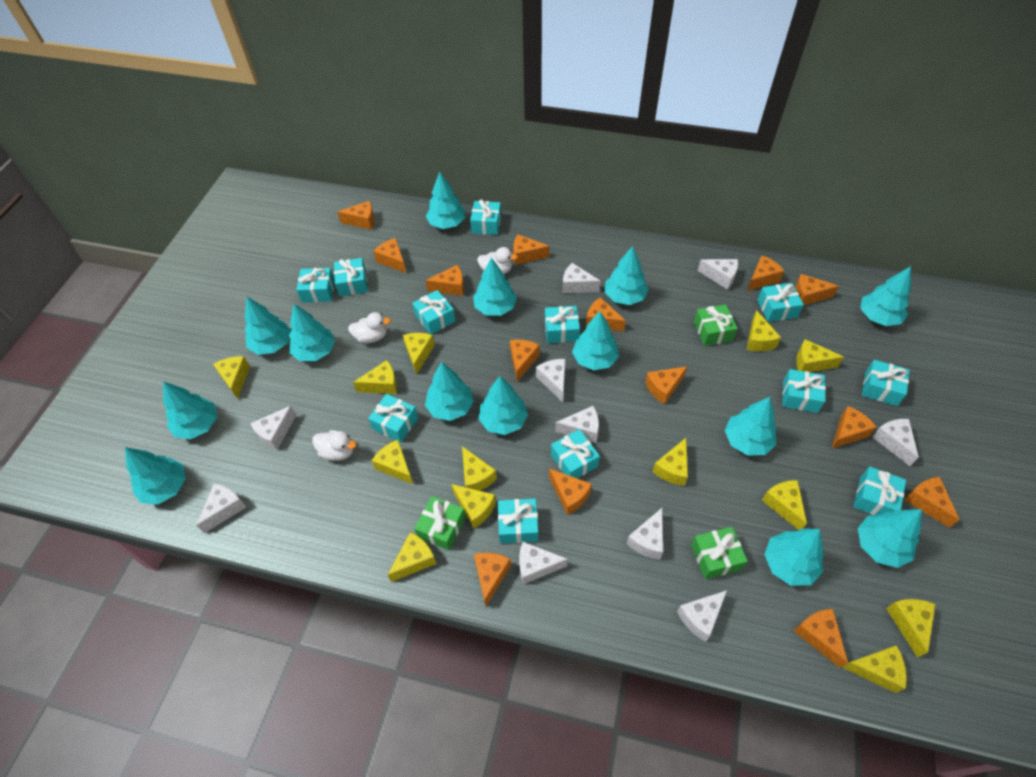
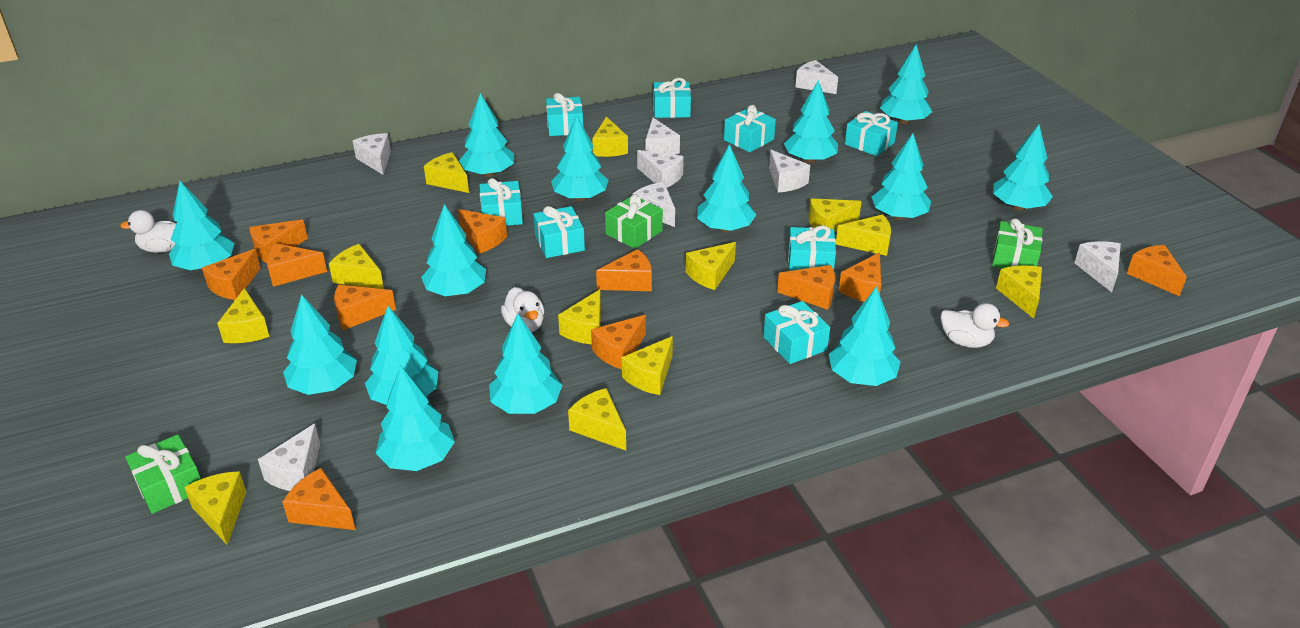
orange cheese: [337,201,375,230] [373,238,406,273] [426,265,464,296] [474,553,511,606] [510,340,540,382] [513,235,549,265] [549,468,592,515] [586,297,626,331] [645,366,688,404] [747,255,785,291] [794,609,848,668] [795,274,839,305] [832,406,877,449] [904,477,960,528] = 14 -> [202,249,261,300] [249,219,308,263] [267,243,327,287] [282,468,356,530] [334,285,396,330] [458,209,507,254] [591,315,646,369] [596,249,652,291] [777,265,835,310] [839,252,881,302] [1127,245,1187,296] = 11
turquoise gift: [296,268,335,303] [334,258,368,296] [368,394,418,442] [412,290,456,335] [470,199,501,235] [498,499,538,544] [545,306,580,343] [551,429,600,478] [757,283,804,322] [782,369,826,413] [854,466,906,515] [862,360,910,406] = 12 -> [480,178,523,226] [533,206,585,258] [546,93,583,136] [653,78,691,118] [724,105,776,152] [763,301,830,364] [788,226,836,271] [845,111,898,156] = 8
white cheese: [196,484,246,533] [250,406,296,450] [519,542,568,584] [536,359,566,402] [555,406,599,443] [563,263,601,293] [626,508,663,560] [677,590,727,642] [698,259,738,290] [872,419,919,466] = 10 -> [258,424,320,491] [353,133,391,175] [633,182,675,227] [637,150,684,187] [646,117,680,155] [769,150,810,193] [795,60,838,94] [1074,241,1121,292] = 8
yellow cheese: [213,356,250,399] [353,360,397,394] [371,440,413,484] [388,532,437,582] [403,333,435,375] [451,484,496,528] [462,446,497,491] [653,438,688,486] [746,310,781,351] [762,480,807,530] [796,339,844,372] [842,645,907,693] [886,599,936,658] = 13 -> [184,471,246,545] [217,288,270,343] [329,244,384,289] [424,152,469,193] [558,289,601,344] [568,388,626,451] [592,117,628,157] [622,336,673,395] [686,242,736,290] [808,198,862,233] [836,214,891,256] [996,265,1042,319] = 12

